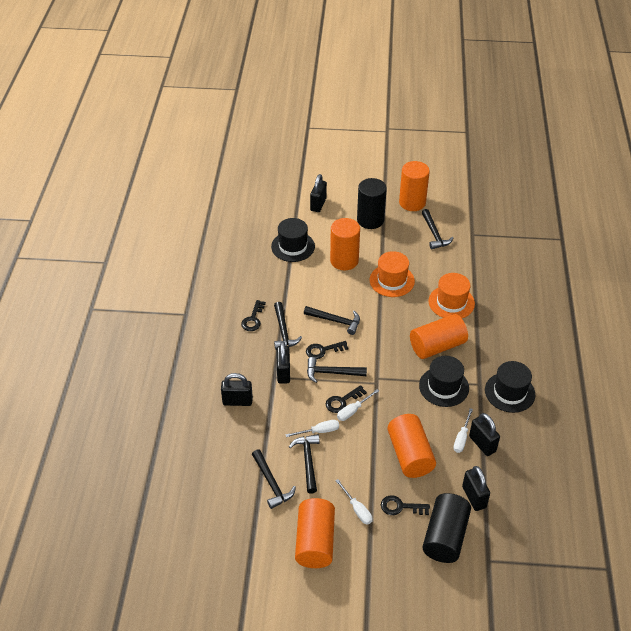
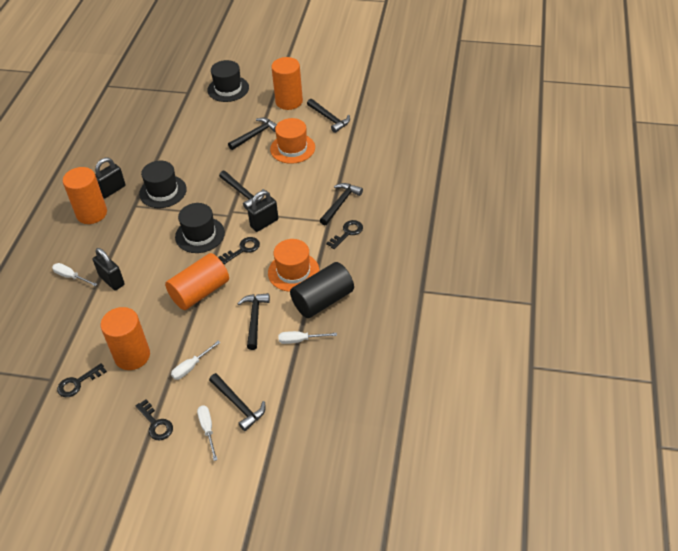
black cylinder: [357,178,387,229] [422,493,471,563] = 2 -> [290,262,354,318] = 1
black padlock: [221,373,253,406] [277,341,290,384] [310,174,327,212] [462,466,490,511] [469,413,500,456] = 5 -> [93,248,125,290] [95,158,126,198] [247,190,278,232] = 3
orange cylinder: [295,498,335,568] [330,218,360,271] [387,414,436,478] [399,161,430,211] [410,314,468,359] = 5 -> [63,167,107,224] [100,307,150,370] [165,253,229,310] [271,57,303,110] = 4

